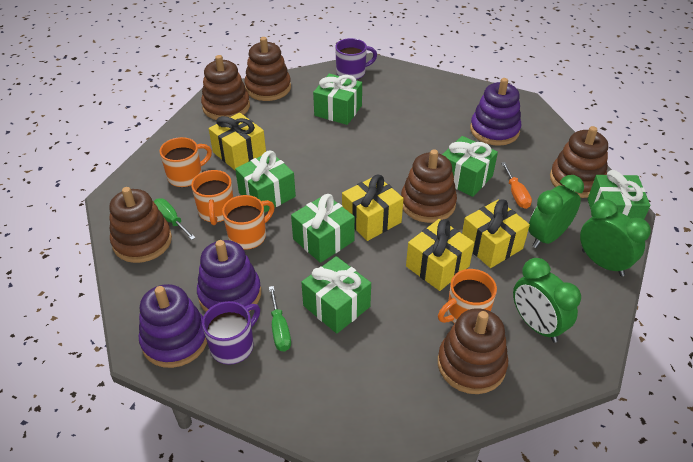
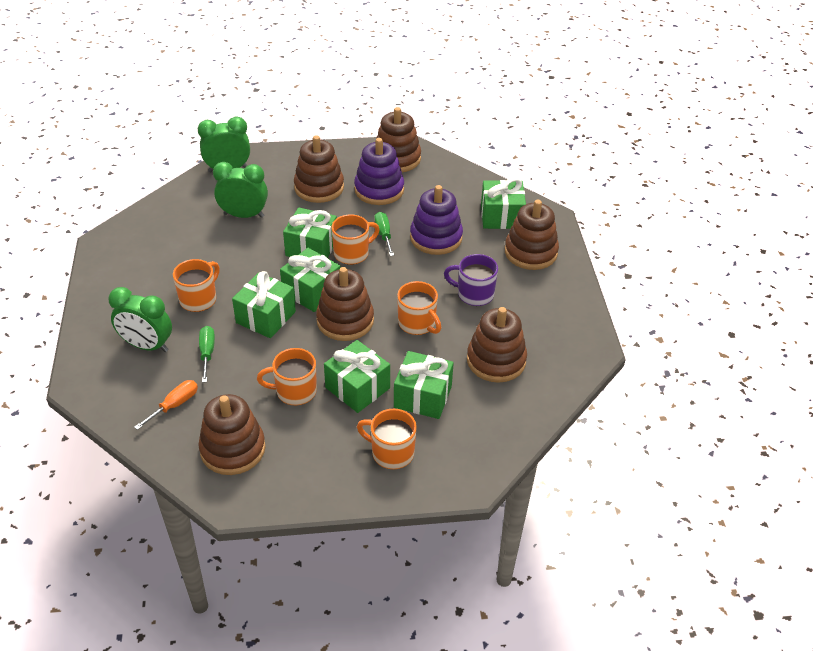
orange mug: [159,137,212,187] [191,170,233,225] [222,195,275,250] [438,269,497,324] = 4 -> [173,259,220,312] [257,348,317,405] [331,215,380,265] [357,409,417,469] [397,281,441,335] = 5
purple mug: [202,301,260,365] [335,38,377,80] = 2 -> [444,254,498,306] = 1
purple stacking toy: [139,284,207,368] [197,240,261,312] [470,78,521,146] = 3 -> [354,138,404,205] [410,185,463,255] = 2
yellow gift: [209,113,266,170] [342,175,404,241] [406,219,474,291] [462,199,530,268] = 4 -> none = 0

